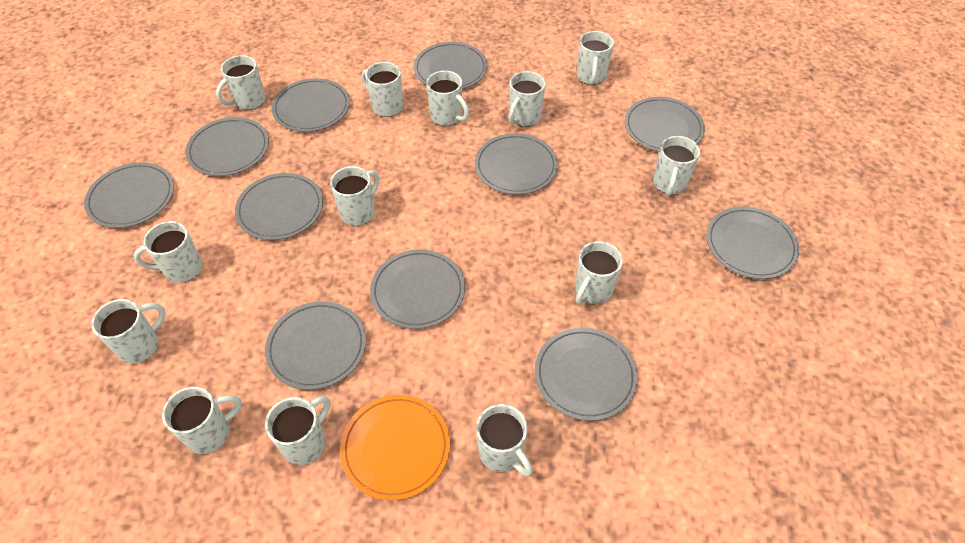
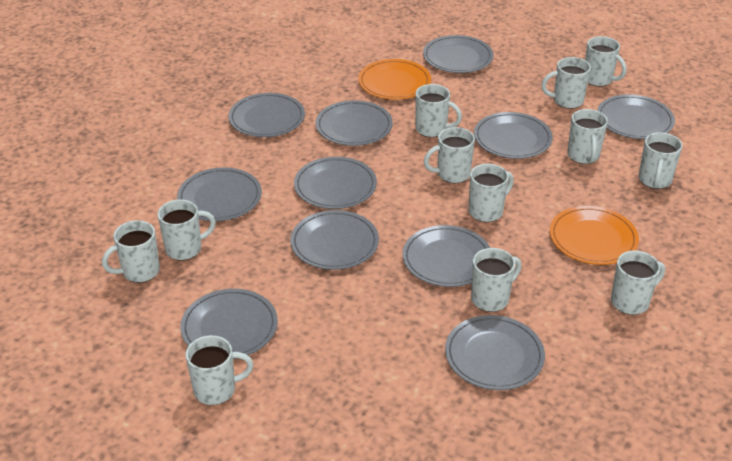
orange plate: [340,395,450,500] = 1 -> [358,59,431,100] [550,206,639,265] = 2
white mug: [91,299,166,364] [134,221,202,283] [162,387,242,454] [216,55,266,110] [265,396,330,465] [330,166,379,226] [362,62,403,117] [426,70,469,126] [476,404,533,477] [509,71,545,127] [575,241,623,304] [577,31,614,85] [653,136,700,196] = 13 -> [102,220,160,283] [157,199,216,260] [185,335,253,405] [415,84,462,137] [424,127,475,183] [469,164,514,222] [471,248,522,312] [541,57,591,109] [567,109,608,164] [585,36,627,87] [611,251,665,315] [639,132,683,189] = 12

